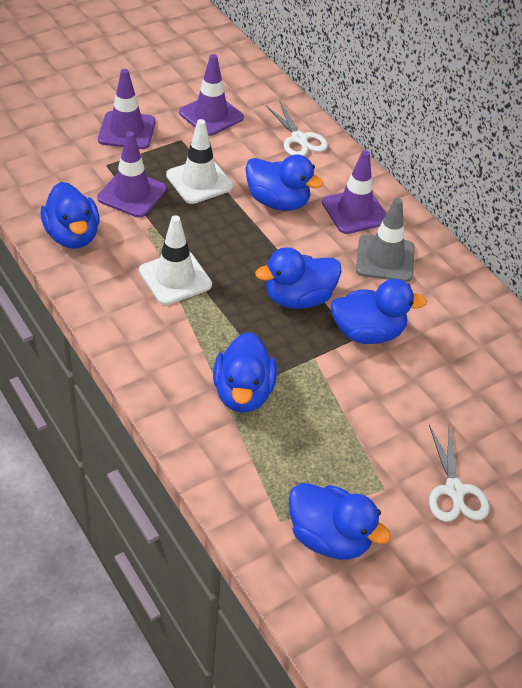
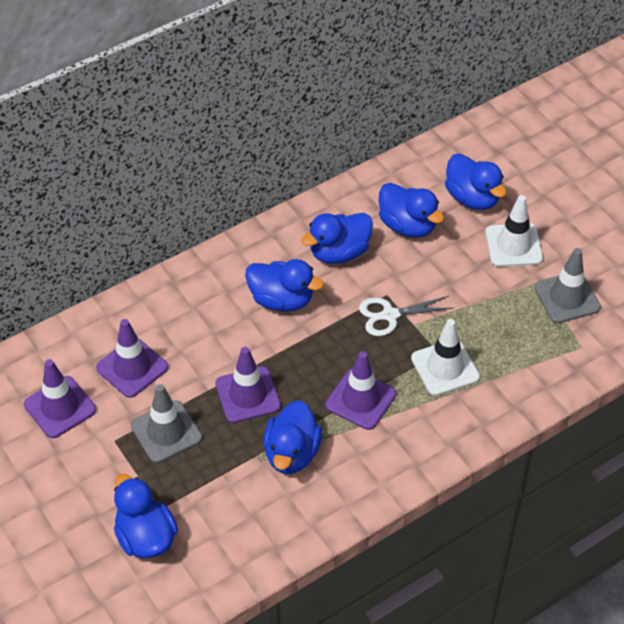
grey traffic cone: [356,198,415,282] = 1 -> [131,384,202,463] [534,248,601,323] = 2
white scissors: [266,102,328,156] [429,424,490,522] = 2 -> [359,296,454,336] = 1

